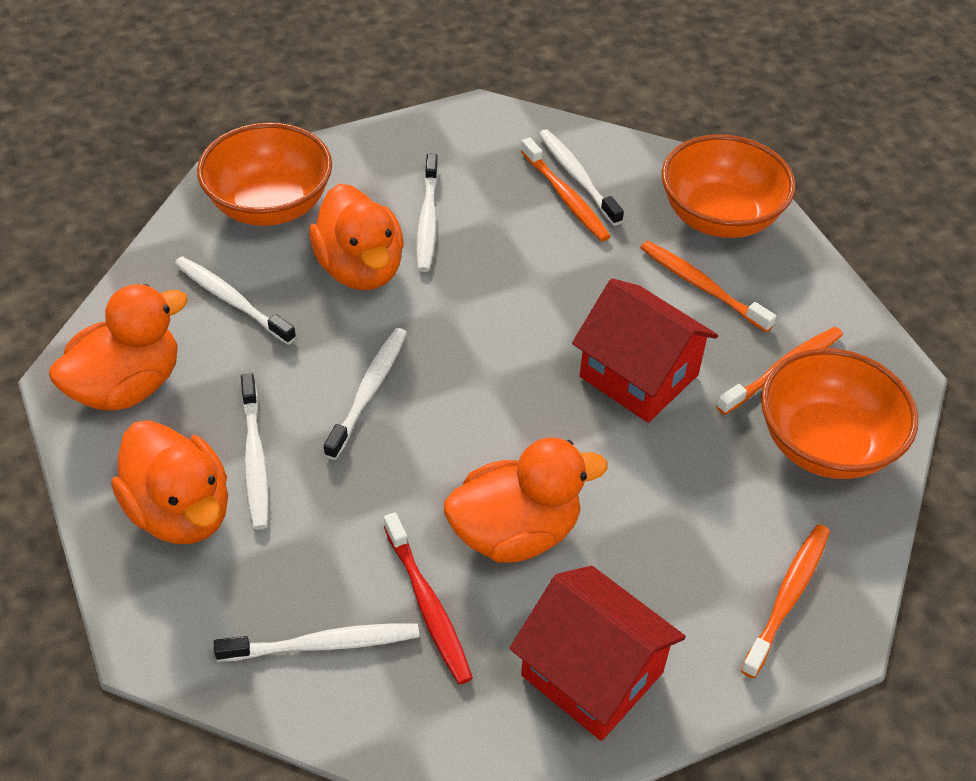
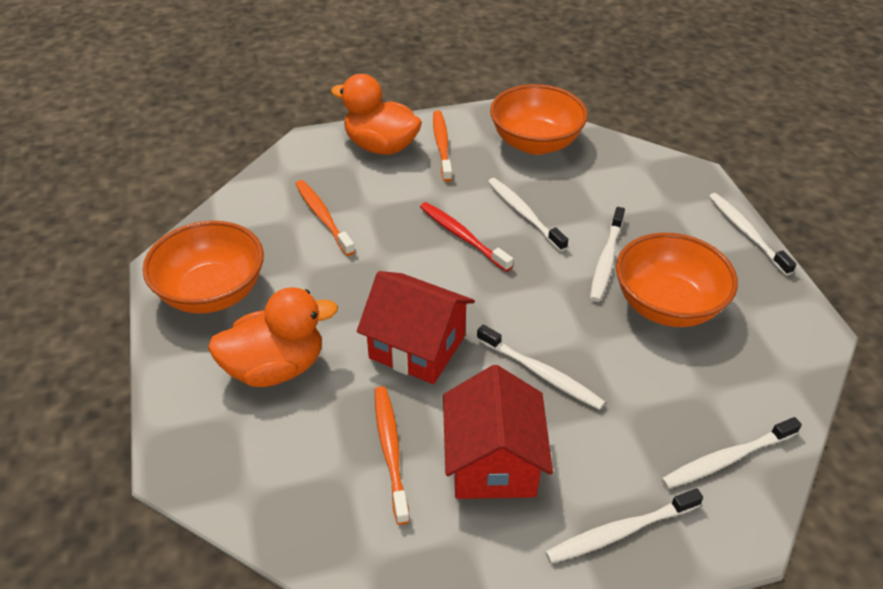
orange duck: [49,284,188,411] [111,420,228,544] [309,184,404,290] [444,437,608,562] = 4 -> [208,287,338,387] [331,74,422,155] = 2
orange toothbrush: [521,137,611,241] [640,241,776,332] [716,327,843,415] [741,524,830,678] = 4 -> [295,180,355,256] [375,386,410,525] [433,111,452,182] = 3

